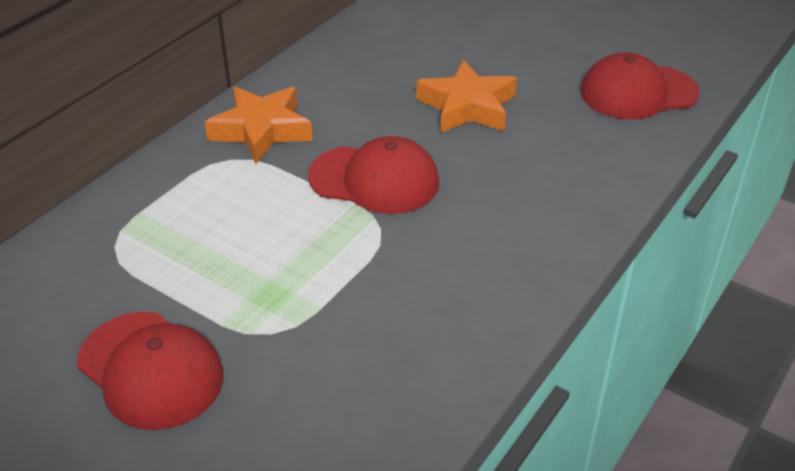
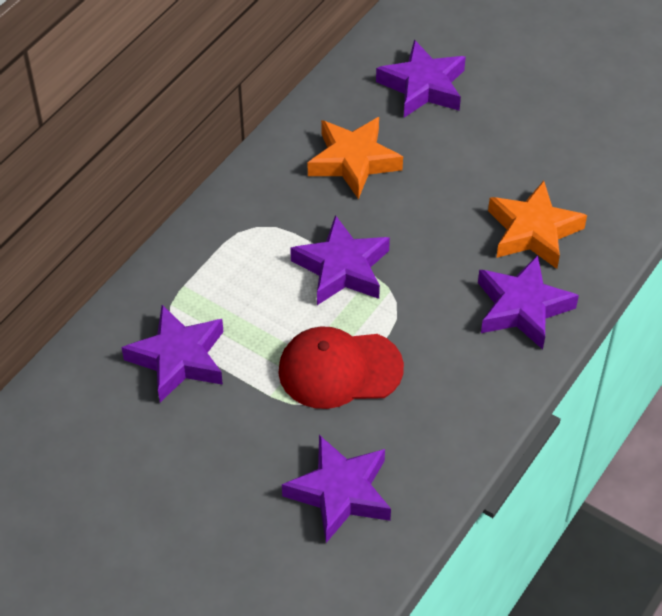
purple star: none = 0 -> [121,305,223,402] [282,435,391,543] [290,215,390,305] [376,40,466,118] [478,255,579,350] = 5
red cap: [77,312,224,430] [308,136,439,214] [581,52,699,119] = 3 -> [278,326,404,409] = 1

